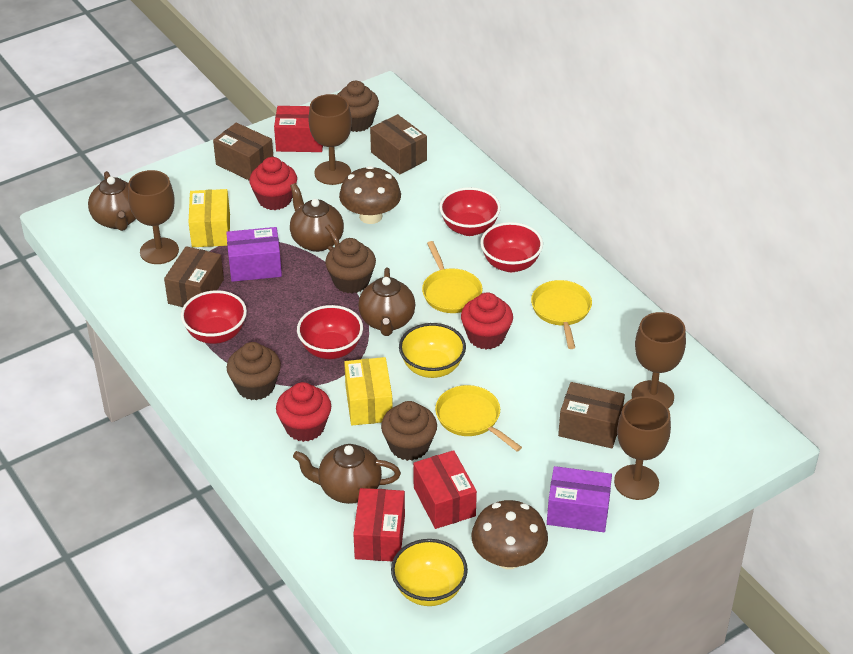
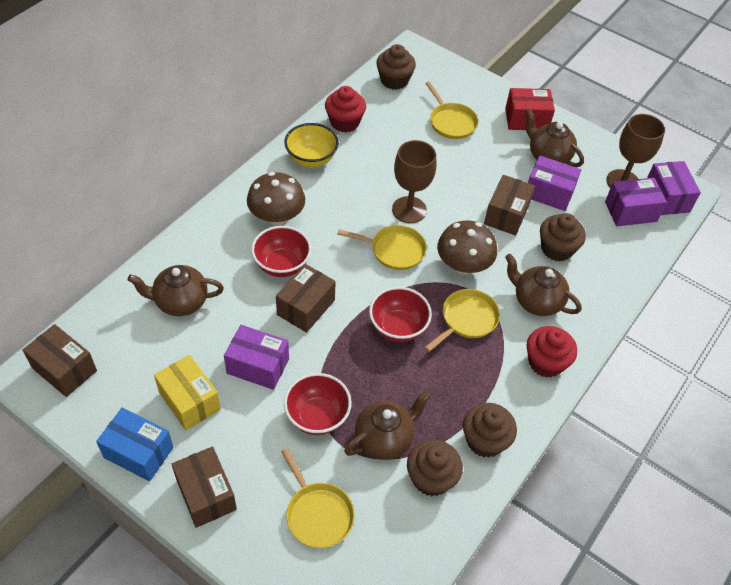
blue box: none = 0 -> [96,408,173,481] = 1
brown goblet: [128,170,179,264] [308,94,352,185] [614,396,671,500] [632,312,686,408] = 4 -> [392,140,437,223] [606,114,665,188] = 2
purple box: [226,227,282,282] [547,466,612,532] = 2 -> [224,325,289,390] [528,155,581,211] [605,178,667,226] [647,161,701,215] = 4
red bowl: [181,290,247,344] [297,305,363,359] [439,187,501,236] [480,222,543,272] = 4 -> [251,226,311,277] [284,373,352,435] [369,287,432,342] = 3
red box: [274,106,323,152] [353,488,405,561] [413,450,477,529] = 3 -> [505,88,555,130] = 1
red cupcake: [249,157,297,210] [276,382,331,442] [461,292,513,350] = 3 -> [325,86,366,132] [527,326,577,378] = 2
yellow bowl: [391,539,468,606] [399,323,466,378] = 2 -> [284,123,339,168] = 1
yellow box: [188,189,230,247] [344,357,393,426] = 2 -> [154,355,221,430] = 1
yellow pan: [422,241,483,313] [435,385,522,452] [531,280,592,349] = 3 -> [281,448,355,548] [337,225,427,270] [425,81,478,139] [425,289,500,352] = 4

